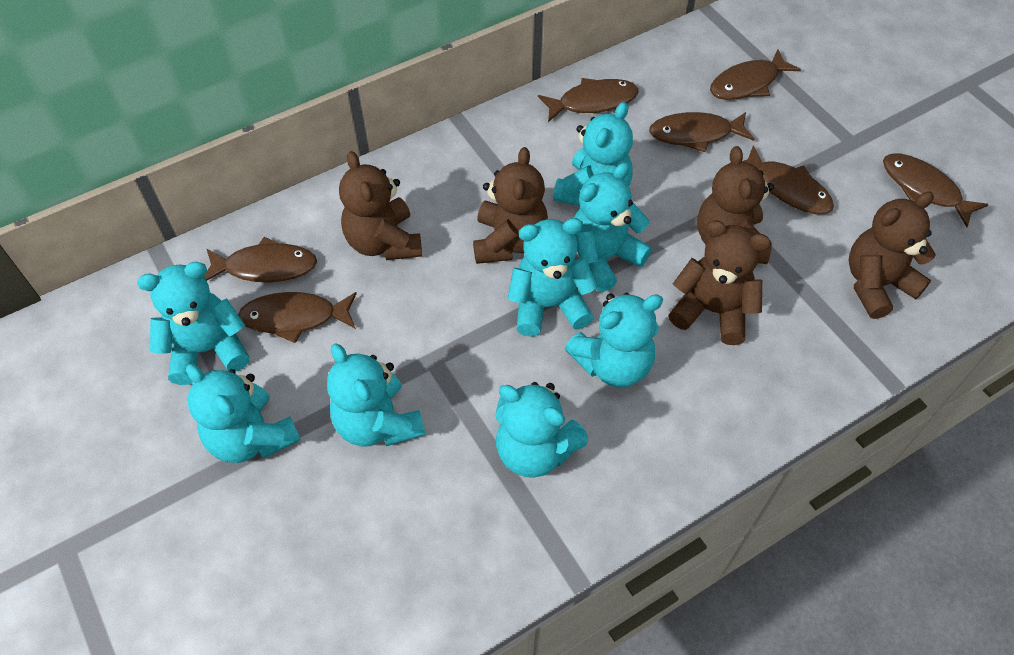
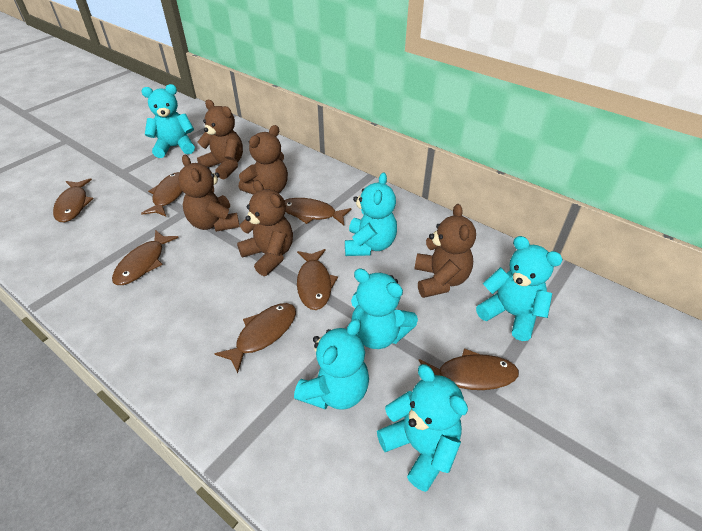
turquoise teddy bear: [137,261,250,385] [186,364,301,463] [327,343,425,447] [495,382,588,478] [508,218,598,337] [553,102,633,206] [565,293,663,387] [574,162,652,292] = 8 -> [142,84,195,158] [294,319,369,410] [345,172,397,256] [351,268,418,349] [377,364,468,492] [476,236,563,341] = 6

